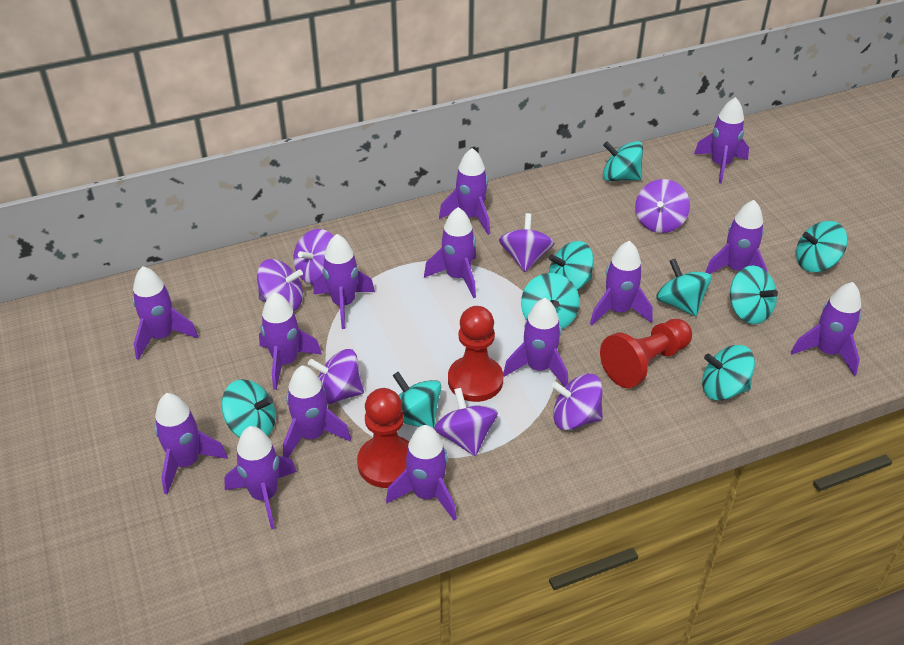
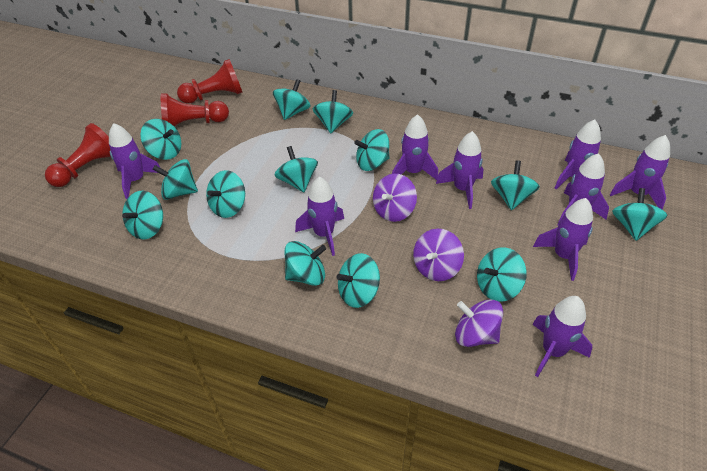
purple rocket: [133,266,199,360] [154,393,228,494] [224,426,297,529] [259,292,322,390] [283,365,351,458] [314,234,375,329] [386,425,457,521] [424,207,476,298] [439,148,490,235] [503,298,568,387] [590,241,653,325] [694,97,749,184] [705,200,768,274] [791,282,861,376] = 14 -> [109,123,160,199] [295,177,344,256] [392,114,438,180] [436,131,484,209] [532,296,592,377] [533,198,593,281] [555,120,605,189] [557,153,609,225] [610,135,670,210] = 9
purple spinning top: [257,259,303,311] [293,229,334,285] [308,349,364,406] [434,388,498,456] [499,213,555,272] [551,374,603,430] [635,179,690,233] = 7 -> [373,174,417,222] [413,229,464,281] [455,299,503,347] = 3
turquoise spinning top: [221,379,276,438] [393,372,441,429] [521,273,579,330] [549,241,594,291] [603,141,643,181] [656,259,712,316] [702,345,755,401] [730,265,778,324] [796,221,848,272] = 9 -> [122,191,163,239] [140,119,181,160] [152,159,198,200] [206,170,245,218] [273,79,310,120] [274,146,318,192] [284,241,326,286] [312,90,353,133] [336,253,380,308] [354,129,390,171] [477,247,527,302] [491,160,540,210] [612,188,667,241] = 13

